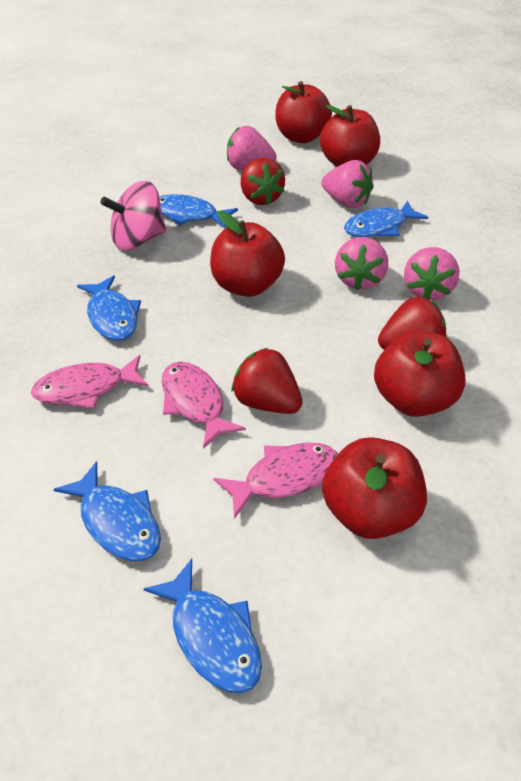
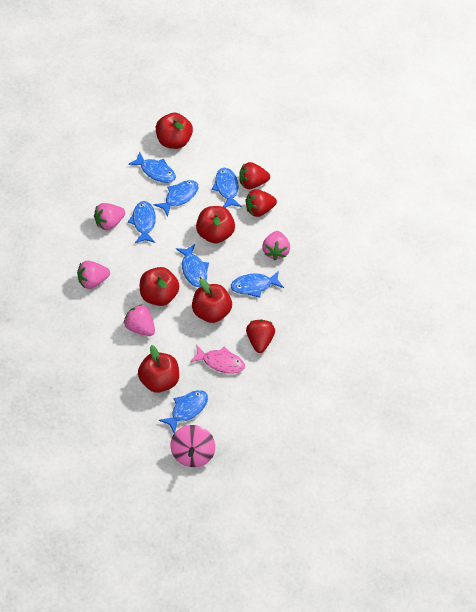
blue fish: [54,461,161,561] [77,275,141,341] [144,559,262,693] [159,194,238,228] [344,201,428,237] = 5 -> [128,152,176,183] [128,201,156,243] [154,180,198,217] [159,390,208,433] [176,244,209,287] [212,168,242,208] [231,271,284,298] = 7
pink fish: [31,355,149,409] [162,361,246,449] [214,443,338,519] = 3 -> [190,344,245,374] = 1

